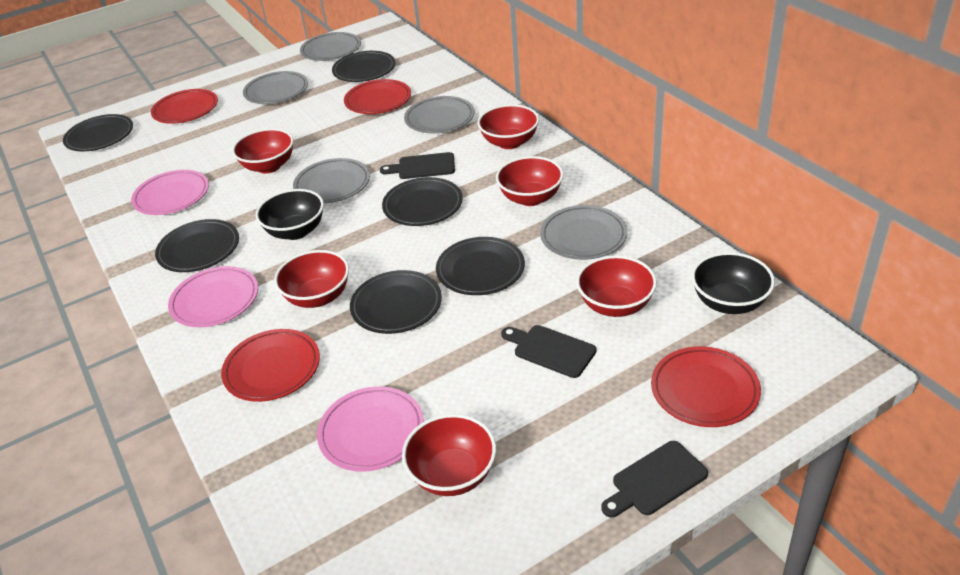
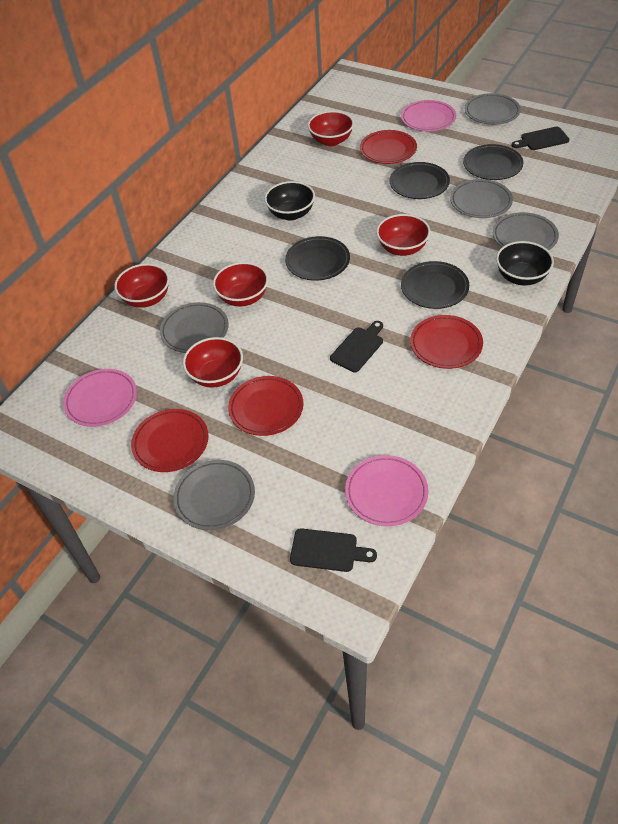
black plate: [63,114,133,152] [155,219,239,272] [332,51,396,82] [350,270,442,334] [382,177,463,226] [436,237,525,295] = 6 -> [285,236,350,281] [390,162,450,199] [401,261,469,309] [463,144,523,180] = 4
red bowl: [232,128,294,173] [274,250,349,308] [402,414,496,496] [478,104,539,149] [496,156,564,206] [576,255,657,317] = 6 -> [114,263,169,308] [183,337,243,388] [213,262,268,307] [308,111,354,146] [376,214,430,256] = 5

